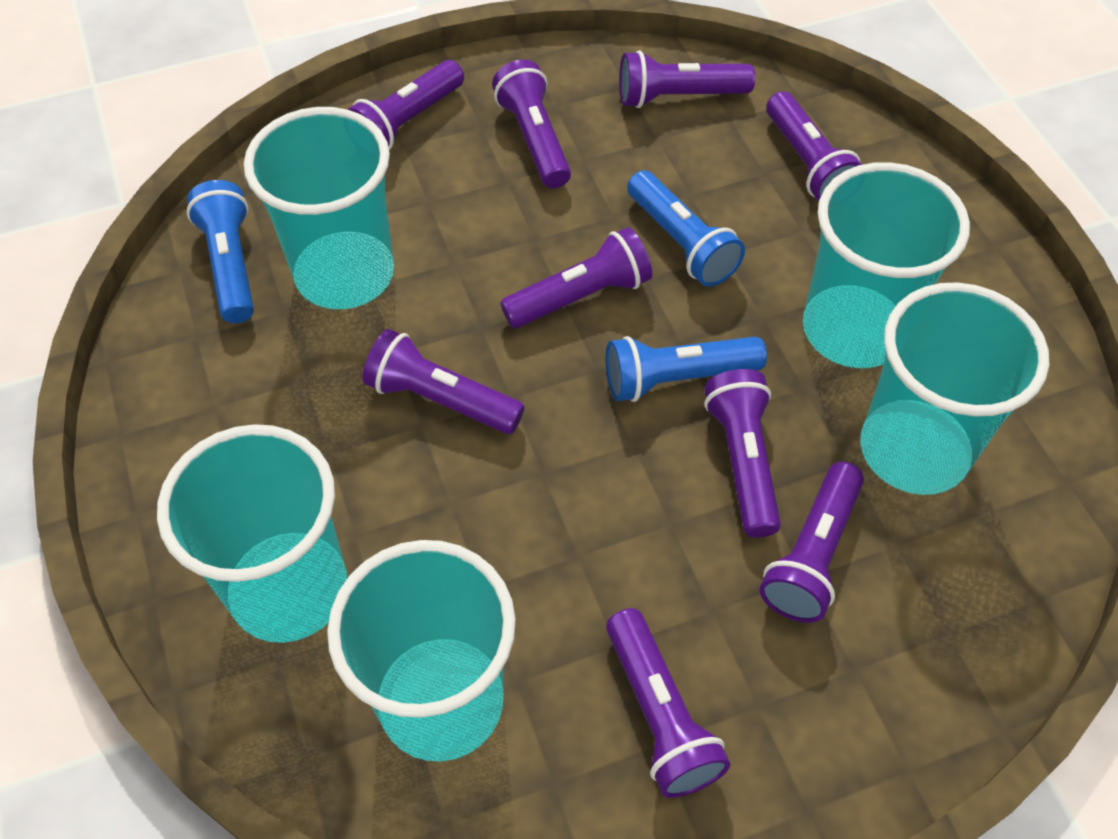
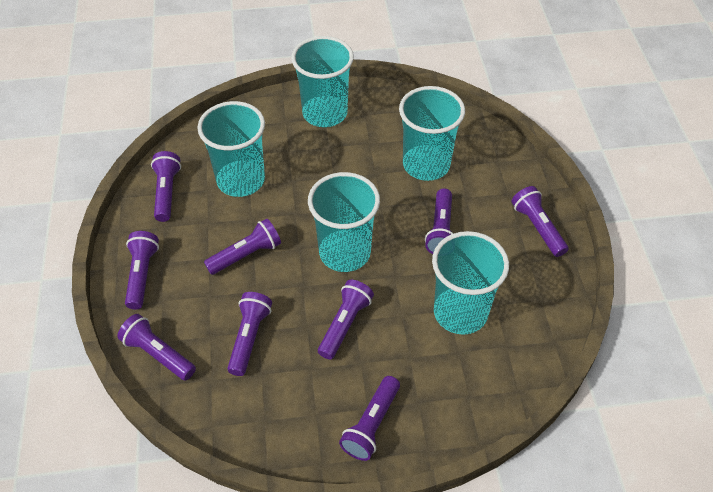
blue flashlight: [186,180,254,323] [606,336,767,402] [627,170,745,287] = 3 -> none = 0

